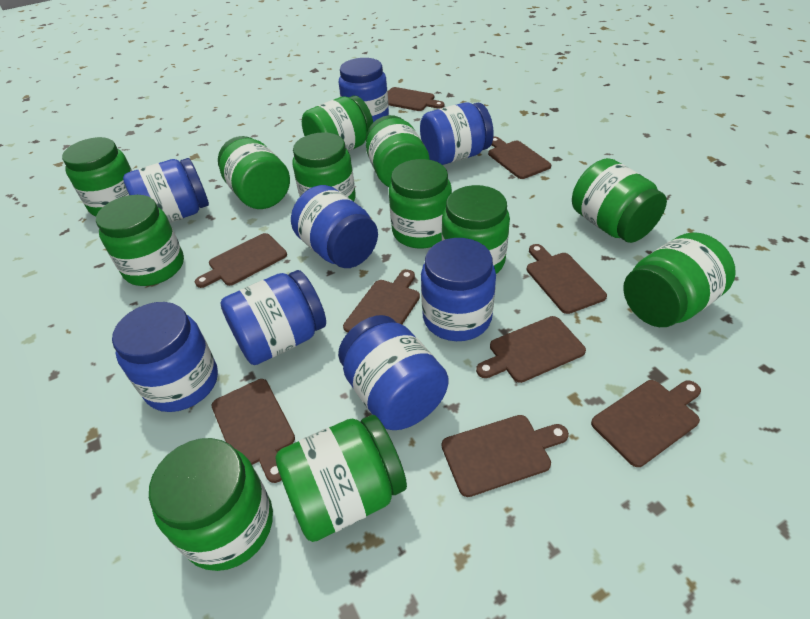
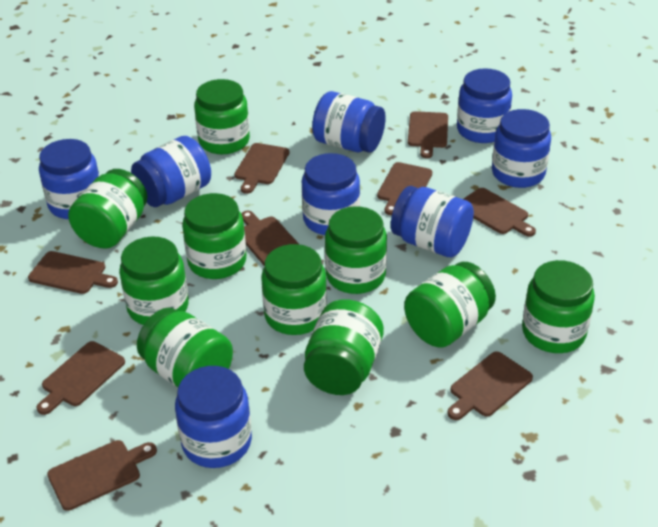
green jar: [62,137,132,216] [96,195,184,286] [149,438,273,571] [218,136,290,209] [275,415,407,542] [292,132,356,201] [302,96,373,152] [366,115,430,187] [389,159,452,249] [442,185,510,274] [572,158,667,243] [623,232,736,327] = 12 -> [68,169,147,249] [119,237,189,325] [137,308,233,388] [182,193,246,279] [194,79,250,154] [261,244,327,335] [304,299,384,395] [325,206,387,294] [404,262,496,348] [522,260,595,353] = 10

